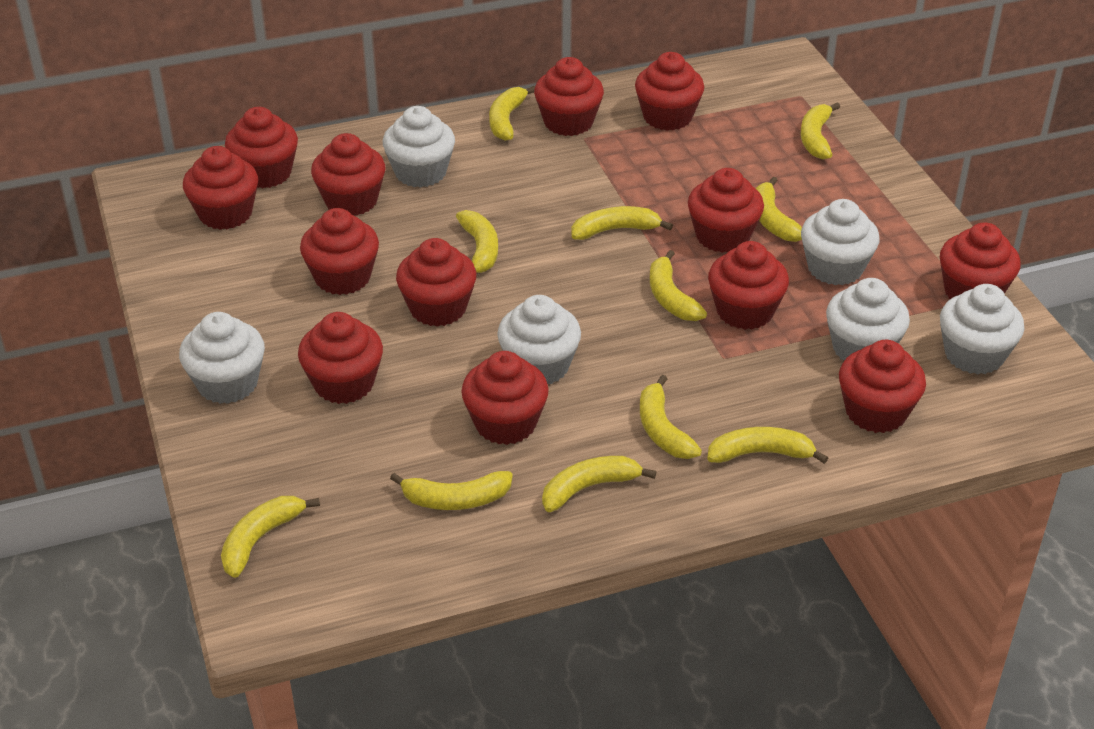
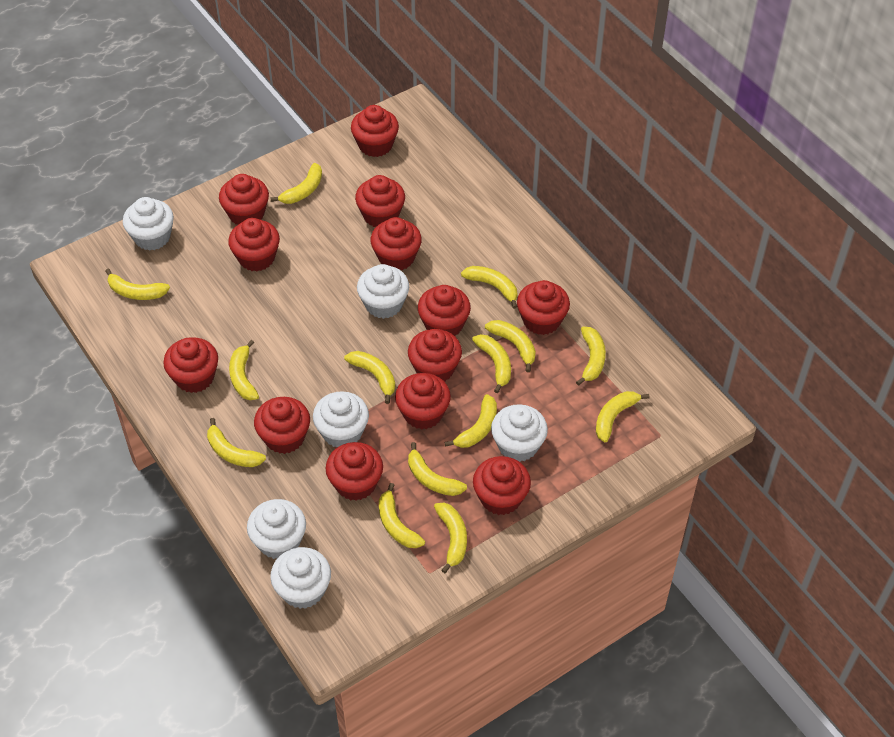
yellow banana: [221,496,320,578] [390,471,513,510] [456,210,498,273] [489,86,535,141] [542,456,656,512] [571,206,673,240] [640,375,702,459] [650,250,707,321] [707,427,828,464] [755,177,802,242] [800,102,840,159] = 11 -> [105,269,170,300] [207,418,266,467] [229,340,259,400] [270,163,322,204] [344,351,395,404] [379,483,425,548] [408,442,467,496] [434,503,467,573] [445,394,497,448] [461,266,518,309] [472,334,511,393] [485,320,536,372] [576,327,606,386] [596,391,649,442] = 14

